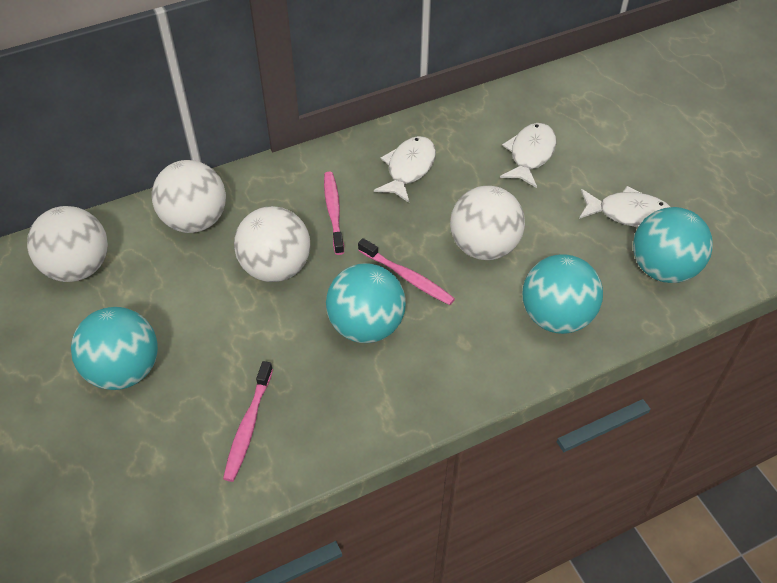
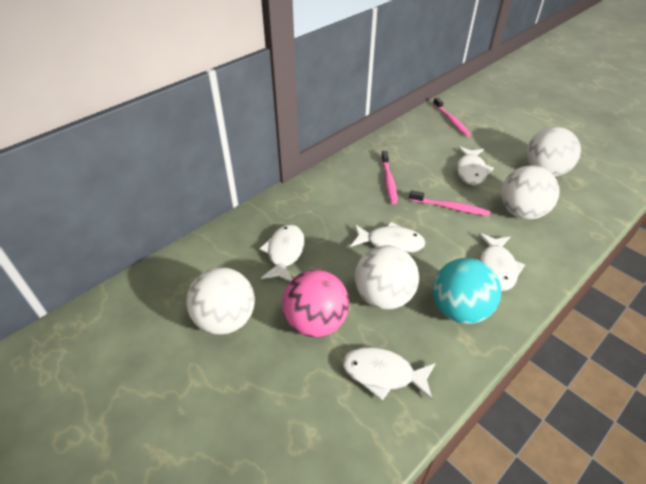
pink ball: none = 0 -> [282,270,349,337] = 1
turquoise ball: [71,307,158,390] [326,263,406,343] [523,254,603,334] [633,207,713,283] = 4 -> [433,258,501,324] = 1
white fish: [374,136,436,203] [500,123,556,188] [579,186,670,227] = 3 -> [259,224,305,281] [342,347,436,401] [350,222,426,253] [457,146,494,185] [478,233,525,291] = 5

